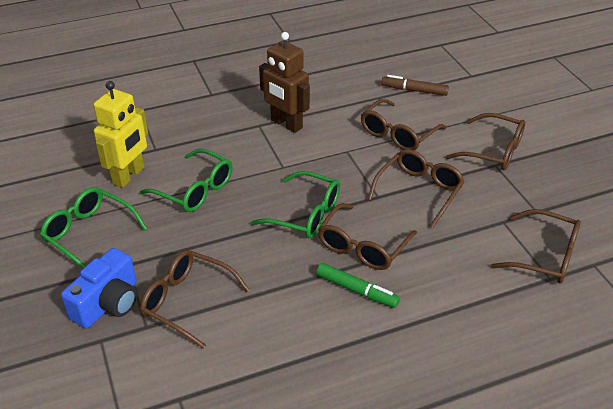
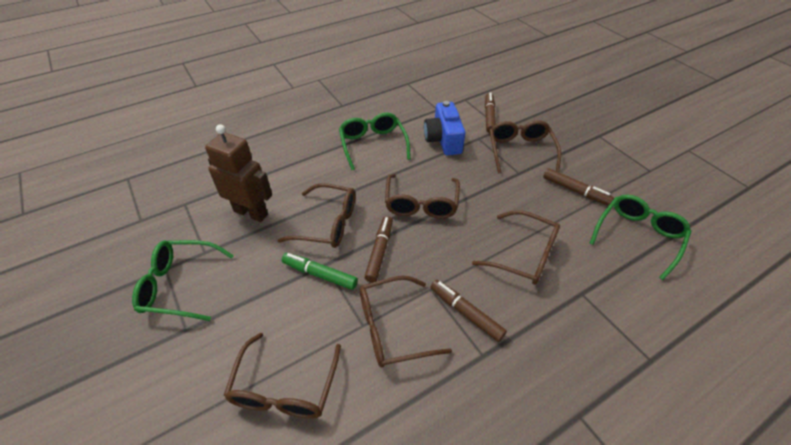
brown marker: [381,75,449,96] = 1 -> [364,216,393,283] [430,280,507,342] [485,92,496,133] [543,168,614,206] = 4
yellow robot: [94,81,148,188] = 1 -> none = 0

